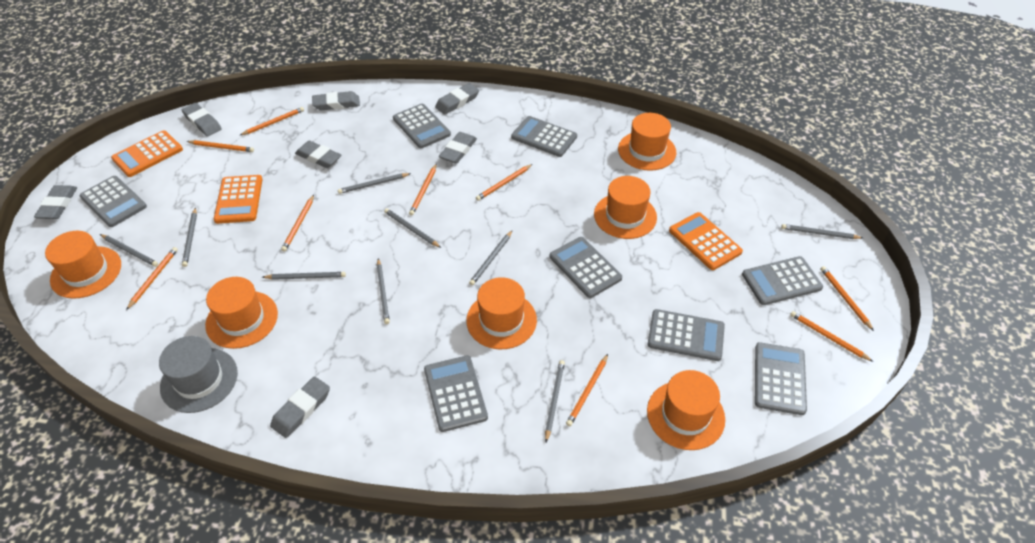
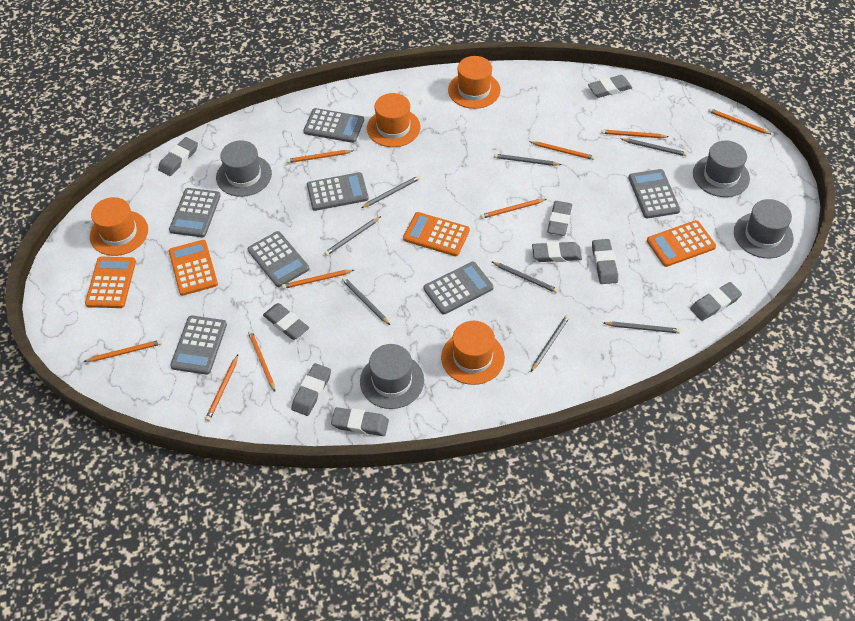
grey calculator: [80,176,147,227] [393,104,451,148] [424,355,488,432] [511,116,577,157] [550,237,622,298] [648,309,725,361] [742,256,823,305] [755,342,807,415] = 8 -> [169,188,221,237] [170,315,227,375] [248,231,309,287] [304,108,364,143] [307,172,369,211] [424,262,494,314] [628,169,680,218] = 7
grey eraser: [34,185,77,219] [182,103,222,136] [270,376,330,438] [295,141,341,168] [312,91,360,110] [435,83,479,115] [439,132,477,164] = 7 -> [158,137,198,176] [263,303,309,340] [291,363,331,416] [331,407,389,436] [532,242,582,262] [547,201,572,236] [588,75,632,98] [592,239,618,284] [690,282,742,321] = 9
grey hat: [159,336,238,413] = 1 -> [216,140,272,197] [360,344,424,409] [693,141,750,197] [734,199,794,258] = 4
grey pencil: [100,234,158,267] [182,207,197,267] [262,272,346,280] [338,173,411,194] [377,259,390,324] [384,208,441,248] [469,230,513,285] [545,360,565,442] [781,224,863,239] = 9 -> [324,216,381,256] [342,277,390,325] [361,176,420,208] [492,262,558,293] [494,154,562,166] [531,315,570,371] [603,321,680,333] [621,138,687,156] = 8
orange calculator: [111,130,183,177] [214,175,263,224] [669,212,743,270] = 3 -> [85,257,136,308] [169,240,218,296] [403,212,470,256] [647,220,716,267] = 4
orange hat: [45,231,121,299] [205,277,278,349] [466,277,537,349] [594,176,657,239] [618,113,676,171] [647,370,725,450] = 6 -> [90,197,148,256] [367,93,420,147] [441,321,505,385] [448,56,500,109] = 4

